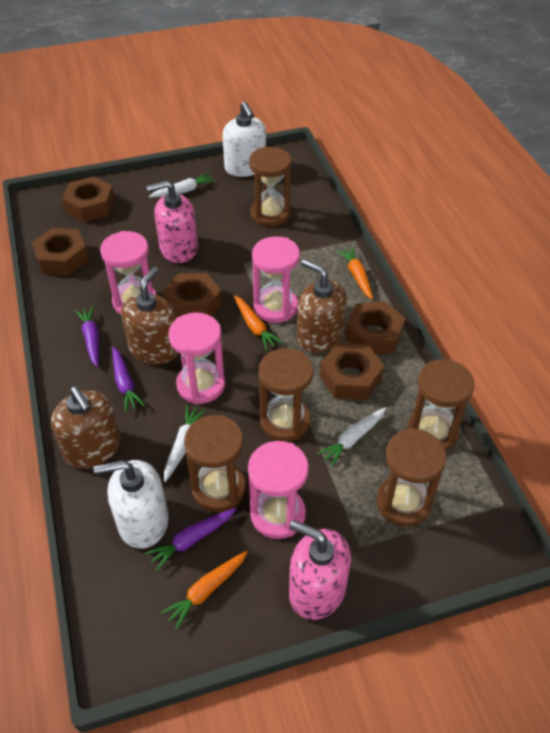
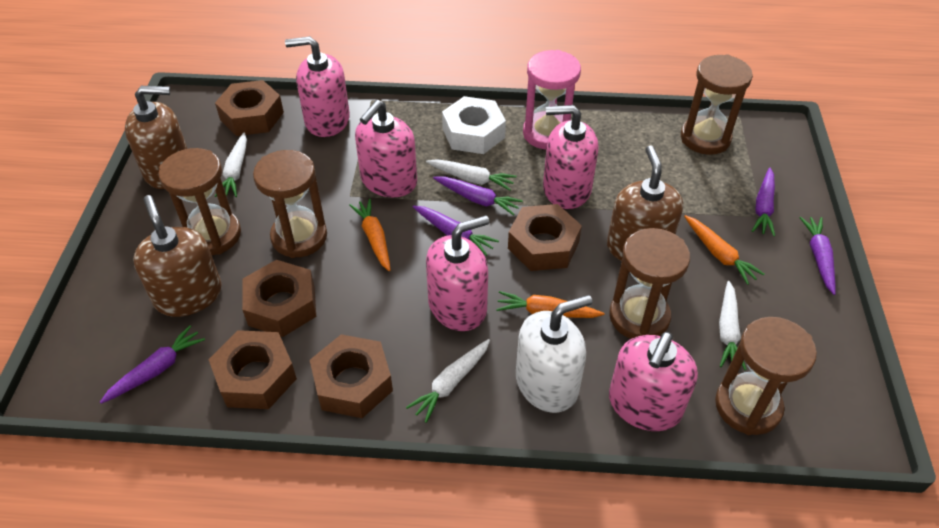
pink hourglass: [100,231,157,315] [168,312,225,404] [248,441,309,539] [252,236,300,323] = 4 -> [523,50,581,149] = 1
pink soap dispenser: [146,180,198,263] [289,520,351,620] = 2 -> [285,36,350,137] [355,100,417,197] [426,215,489,331] [543,105,599,209] [609,332,698,431] = 5
purple carrot: [75,306,99,367] [112,347,145,412] [145,508,236,571] = 3 -> [100,325,205,404] [413,206,499,256] [433,176,523,216] [752,168,775,237] [799,217,836,295] = 5
white carrot: [149,173,215,198] [164,405,206,482] [317,407,386,467] = 3 -> [215,133,247,197] [406,339,490,423] [426,159,517,191] [719,281,747,370] = 4
white nut: none = 0 -> [442,96,506,154] = 1
white soap dispenser: [93,460,169,549] [223,101,266,177] = 2 -> [516,295,593,413] = 1

